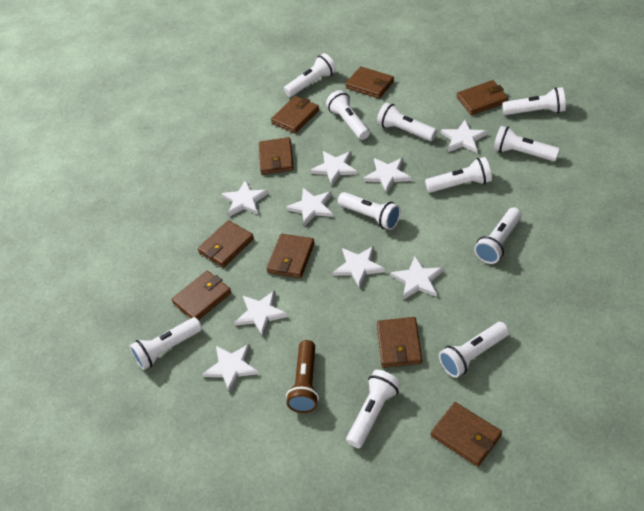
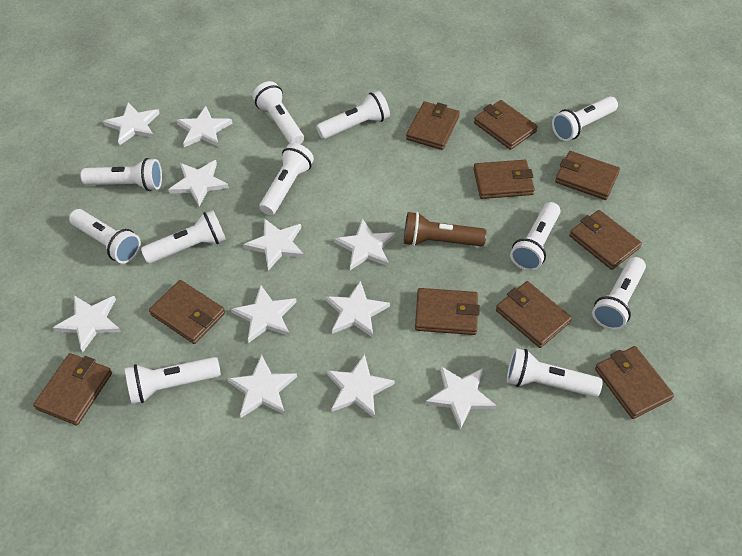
brown wallet: [171,271,231,320] [198,220,254,267] [259,137,294,175] [266,234,315,278] [271,96,319,133] [345,66,394,99] [377,317,422,368] [431,402,502,467] [457,80,508,115] = 9 -> [33,353,112,426] [149,280,225,344] [406,101,460,150] [415,288,480,335] [473,160,535,199] [474,100,538,150] [496,281,572,348] [555,151,620,200] [569,210,642,270] [595,346,674,419] = 10
white star: [202,344,259,393] [221,180,269,217] [234,290,288,336] [286,188,333,227] [310,151,357,186] [332,246,385,289] [363,158,412,193] [390,256,444,300] [441,120,488,153] = 9 -> [53,295,121,352] [103,103,160,146] [168,160,229,207] [176,106,233,147] [227,355,297,418] [231,285,297,343] [243,218,304,271] [325,281,390,337] [326,354,395,418] [334,219,396,270] [425,366,497,430] = 11

